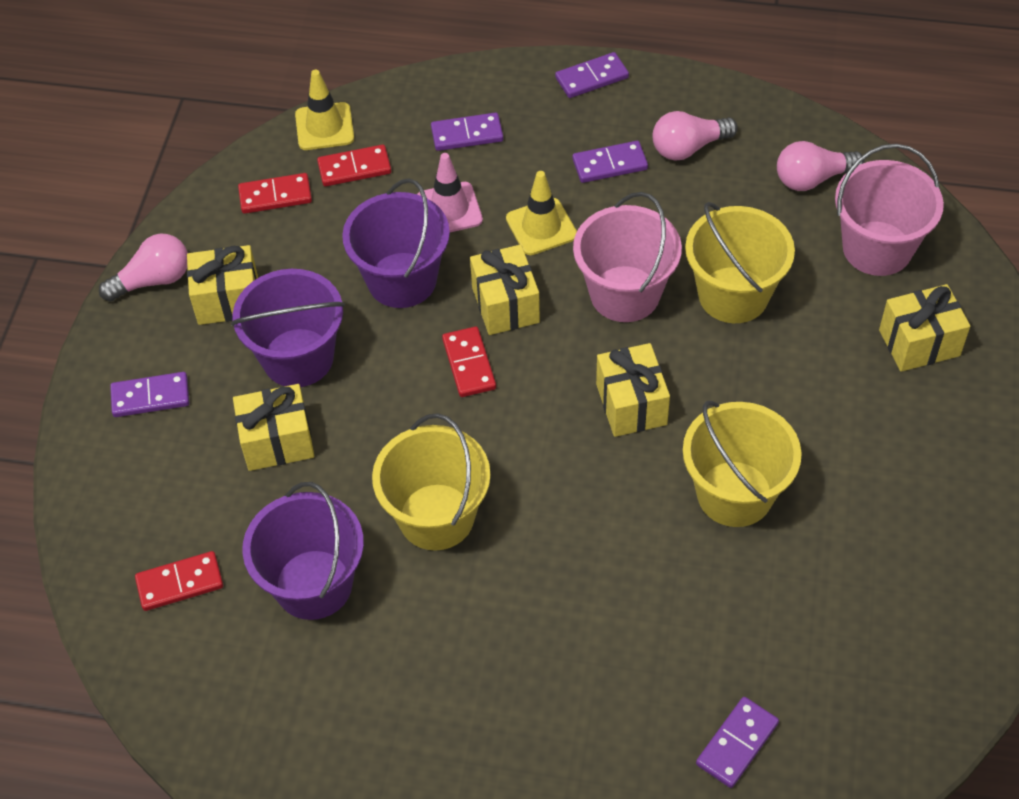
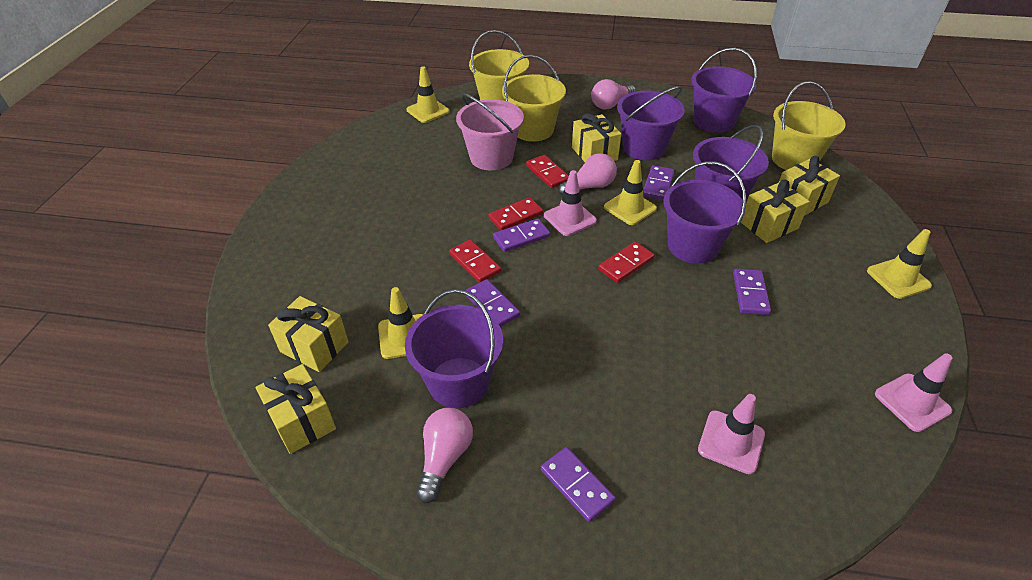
pink bucket: [573,192,682,322] [835,144,944,276] = 2 -> [456,93,524,170] = 1
pink traffic cone: [417,153,483,232] = 1 -> [544,170,597,236] [698,394,765,474] [875,353,952,432] = 3
purple bucket: [231,269,345,387] [242,482,364,620] [342,178,450,308] = 3 -> [405,289,503,408] [617,86,685,160] [664,161,746,264] [691,48,757,133] [693,125,769,200] = 5
yellow traffic cone: [295,70,354,150] [506,171,577,255] = 2 -> [378,287,423,359] [406,66,450,123] [604,160,657,225] [867,229,932,299] = 4

